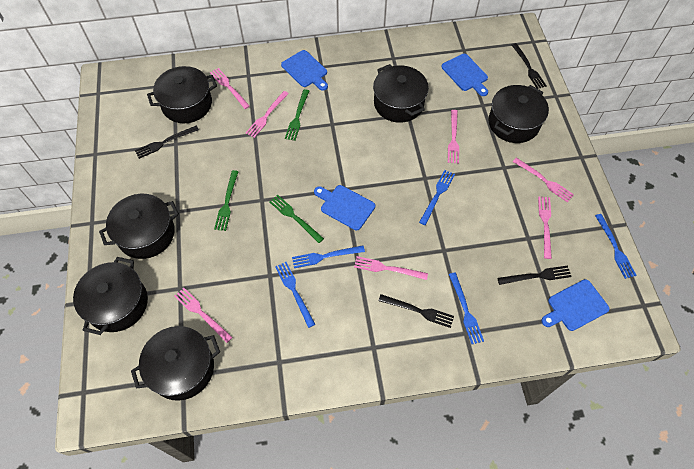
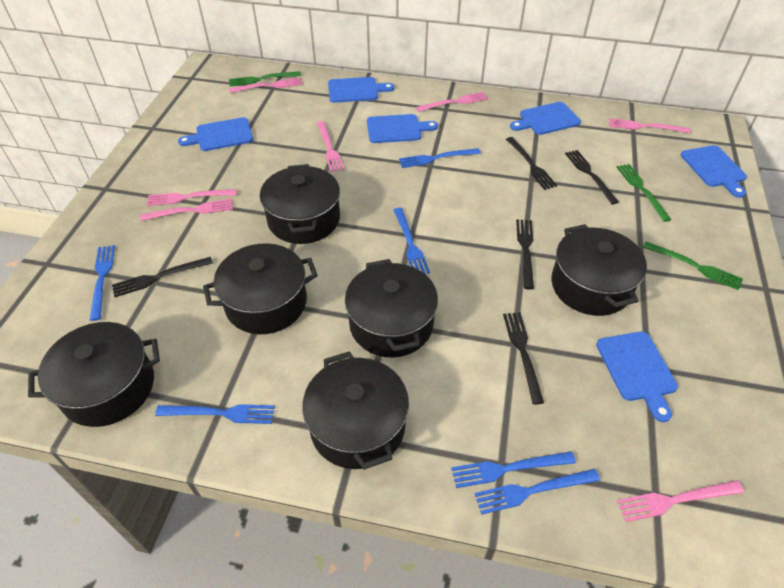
black fork: [135,126,199,159] [379,294,454,328] [497,265,572,285] [512,43,546,89] = 4 -> [112,257,213,297] [503,312,544,405] [506,137,557,190] [516,219,534,290] [565,150,619,204] = 5
blue cutting board: [281,50,328,91] [314,185,375,230] [441,54,488,96] [541,279,610,331] = 4 -> [178,117,253,151] [328,77,394,103] [367,114,438,143] [510,102,581,135] [596,332,678,422] [681,145,747,198] = 6
blue fork: [275,262,316,328] [292,246,365,268] [419,170,455,225] [449,273,484,344] [595,214,637,279] = 5 -> [90,245,115,321] [155,404,275,424] [393,208,430,274] [399,148,481,168] [451,451,576,488] [475,469,600,515] = 6

